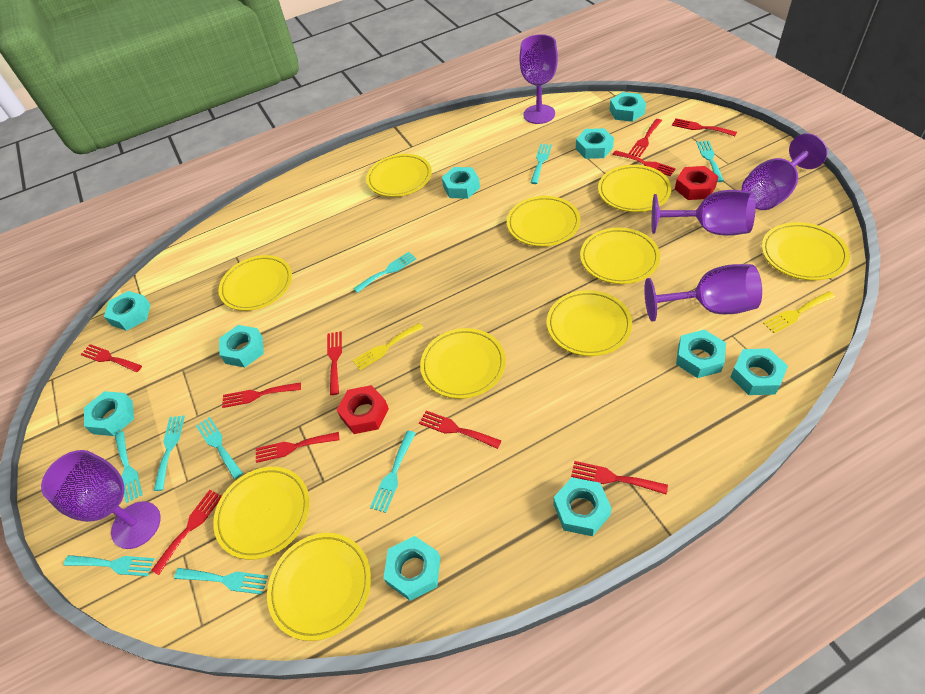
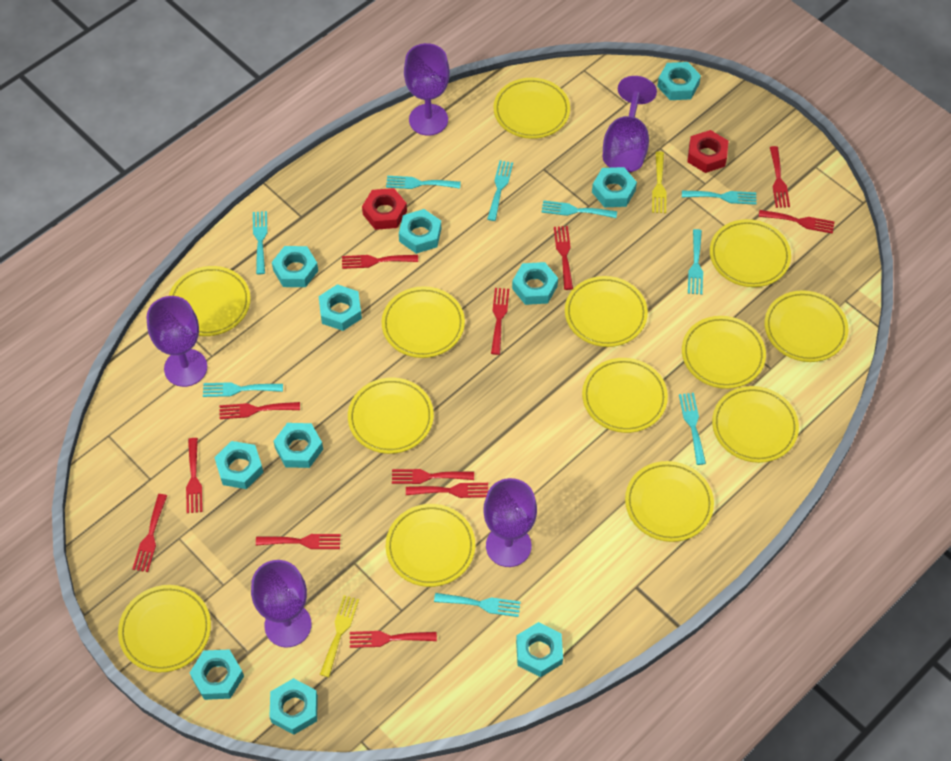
red fork: [80,344,142,372] [151,490,222,575] [222,382,301,408] [256,432,340,463] [327,331,342,395] [419,411,501,449] [571,461,668,495] [612,150,676,176] [629,119,662,157] [672,118,737,136] = 10 -> [132,494,167,572] [186,438,203,513] [220,402,300,419] [256,534,341,549] [342,255,418,269] [350,631,437,648] [392,469,474,484] [406,483,488,498] [491,288,509,355] [554,226,573,290] [758,210,835,234] [770,146,790,208] = 12
turquoise nut: [84,391,134,436] [104,291,151,331] [219,325,264,367] [383,536,440,601] [442,167,480,199] [553,478,612,536] [576,128,614,159] [610,92,646,122] [676,330,726,378] [731,348,788,395] = 10 -> [190,649,244,700] [214,441,264,489] [269,678,318,735] [272,246,318,287] [274,423,323,468] [319,284,362,331] [399,209,441,254] [512,262,558,305] [516,622,563,677] [592,167,637,207] [657,62,701,100] = 11
yellow plate: [213,467,310,560] [219,255,292,311] [267,533,371,641] [366,154,432,197] [420,328,506,399] [507,196,580,247] [547,290,632,356] [580,228,660,284] [598,165,672,212] [762,222,850,280] = 10 -> [118,585,211,672] [169,266,251,336] [348,378,434,454] [382,286,465,358] [386,504,475,587] [493,78,570,139] [565,276,648,347] [582,358,668,433] [625,461,714,542] [682,316,766,389] [710,219,791,287] [712,386,799,463] [765,290,848,362] = 13

